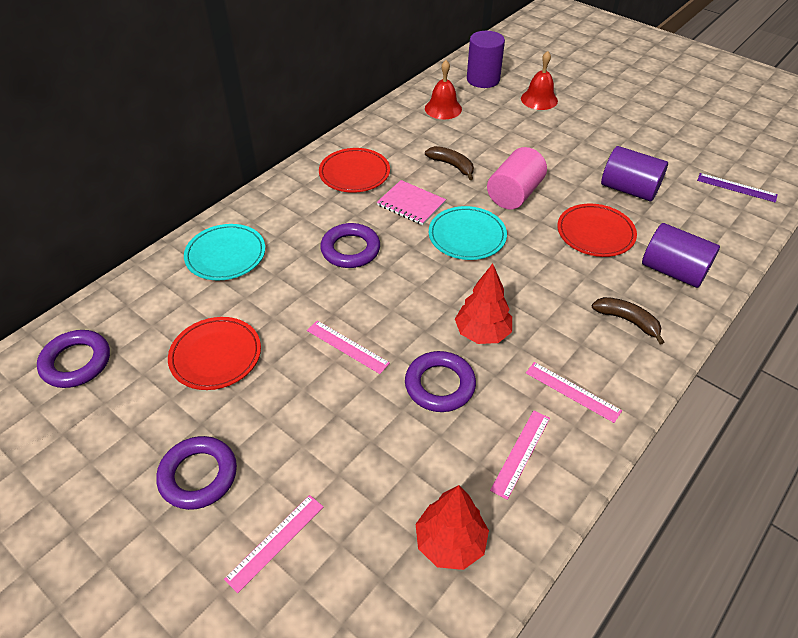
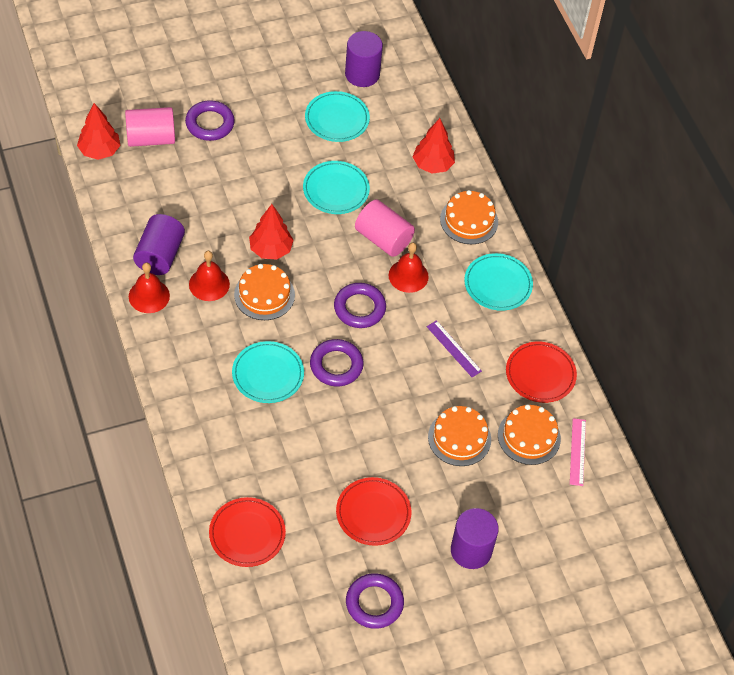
brown banana: [425,146,474,180] [592,297,664,345] = 2 -> none = 0
orange cake: none = 0 -> [234,264,295,320] [428,406,491,466] [440,190,498,244] [498,404,561,465] = 4
pink cylinder: [487,147,547,209] = 1 -> [125,107,175,147] [355,199,415,257] = 2
pink notebook: [377,180,446,225] = 1 -> none = 0
pink ruler: [224,495,323,593] [307,321,390,374] [490,410,550,500] [526,362,622,423] = 4 -> [570,418,586,486] = 1
red bell: [425,60,462,119] [521,51,558,110] = 2 -> [129,263,170,313] [189,251,230,301] [389,243,429,293] = 3
red tree: [416,485,489,570] [455,264,512,344] = 2 -> [77,103,121,160] [249,204,294,259] [413,118,455,174] = 3
turquoise plate: [184,224,265,281] [429,206,507,260] = 2 -> [232,341,304,403] [303,161,370,214] [305,91,370,142] [464,253,533,311] = 4

